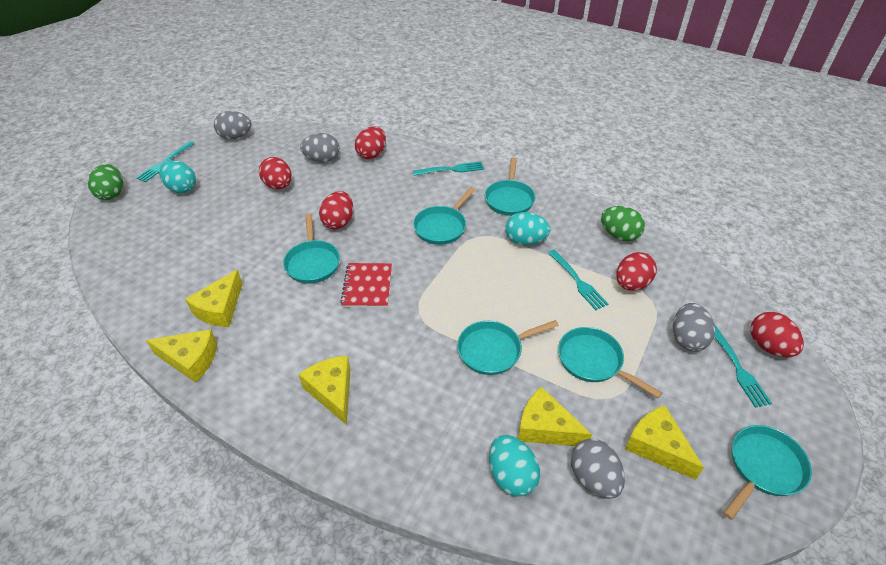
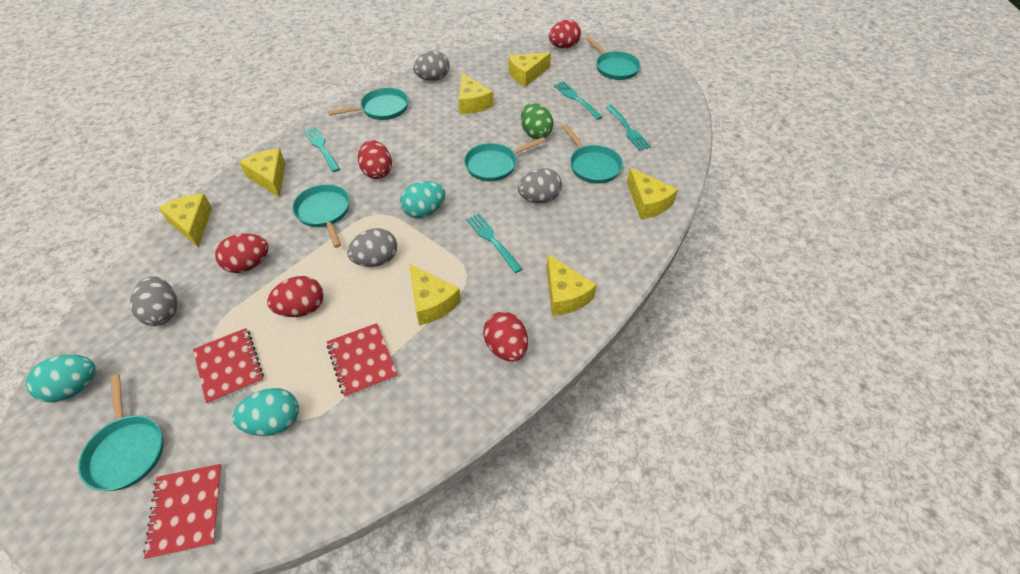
green egg: [88,164,123,200] [601,206,645,241] = 2 -> [521,103,553,139] = 1
red notebook: [340,263,392,308] = 1 -> [143,464,222,559] [193,328,264,404] [327,323,398,397] = 3
yellow cheese: [146,329,217,383] [185,270,243,327] [298,356,351,425] [518,387,592,446] [625,405,704,480] = 5 -> [158,193,212,248] [239,148,286,198] [409,264,461,325] [458,73,493,114] [508,52,551,87] [547,254,597,316] [627,168,678,219] = 7

